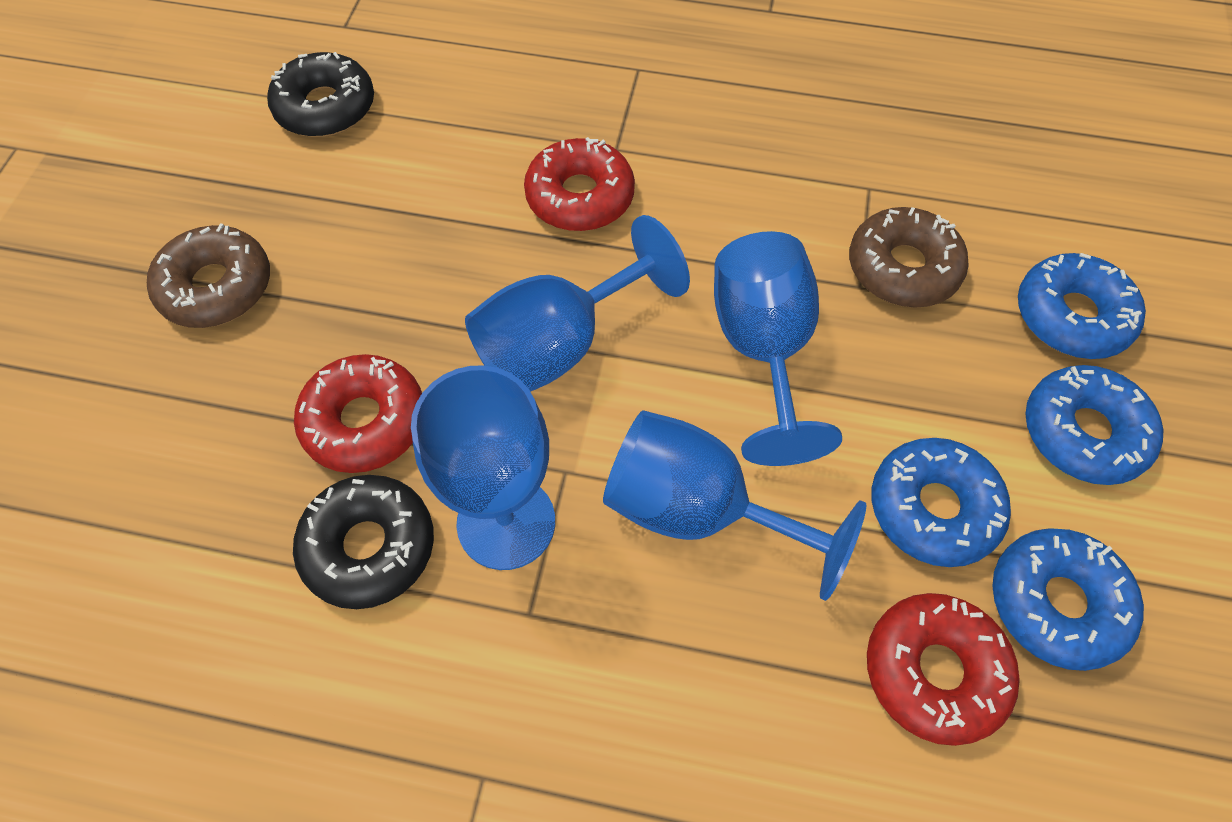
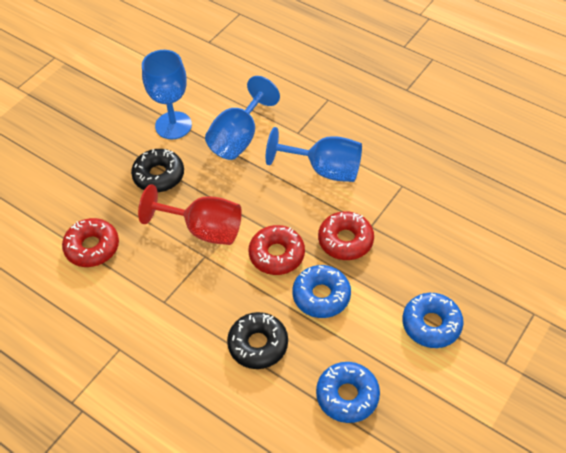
blue donut: [872,438,1011,567] [992,528,1144,671] [1018,253,1146,359] [1025,365,1163,485] = 4 -> [293,265,351,318] [316,362,380,423] [403,293,464,348] = 3
blue goblet: [411,365,555,570] [465,215,690,392] [603,410,866,601] [714,231,842,466] = 4 -> [142,50,192,139] [205,76,280,160] [266,127,362,182] = 3
brown donut: [147,223,270,328] [849,207,969,308] = 2 -> none = 0
red goblet: none = 0 -> [138,184,242,245] = 1

